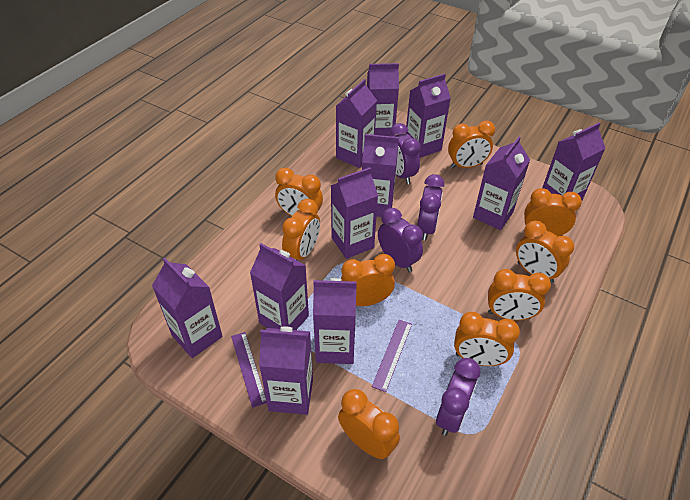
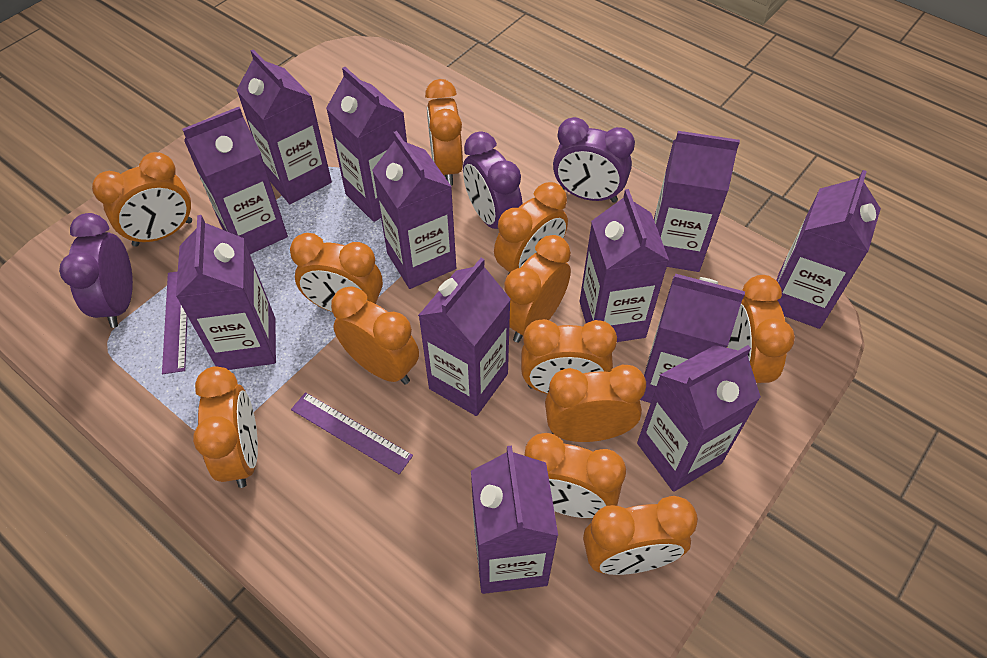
orange clock: [275,168,323,216] [282,199,320,260] [338,389,400,459] [341,254,395,306] [448,120,495,169] [454,312,520,366] [488,269,551,320] [516,221,574,283] [524,188,582,236] = 9 -> [92,152,192,247] [193,366,258,488] [290,233,383,312] [331,286,419,385] [425,79,463,186] [494,182,568,275] [504,235,571,342] [521,319,617,394] [524,433,626,518] [545,365,646,442] [583,496,698,575] [728,275,795,383] = 12
purple carton: [152,258,223,358] [250,243,309,330] [259,326,313,415] [313,278,357,364] [331,167,378,259] [336,79,377,168] [362,134,399,217] [367,63,399,136] [406,74,451,158] [473,137,530,230] [542,123,606,200] = 11 -> [176,215,276,370] [182,107,288,254] [237,49,332,204] [326,67,407,222] [372,131,456,289] [418,258,511,416] [471,445,558,594] [580,189,669,342] [637,345,761,492] [640,274,745,403] [654,131,740,272] [776,170,881,329] = 12
purple clock: [378,208,423,272] [390,123,421,184] [417,174,444,241] [436,358,481,436] = 4 -> [59,213,133,328] [463,131,523,229] [553,117,635,203] = 3

